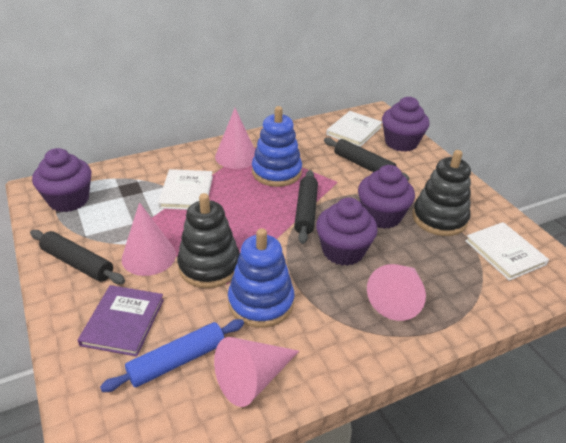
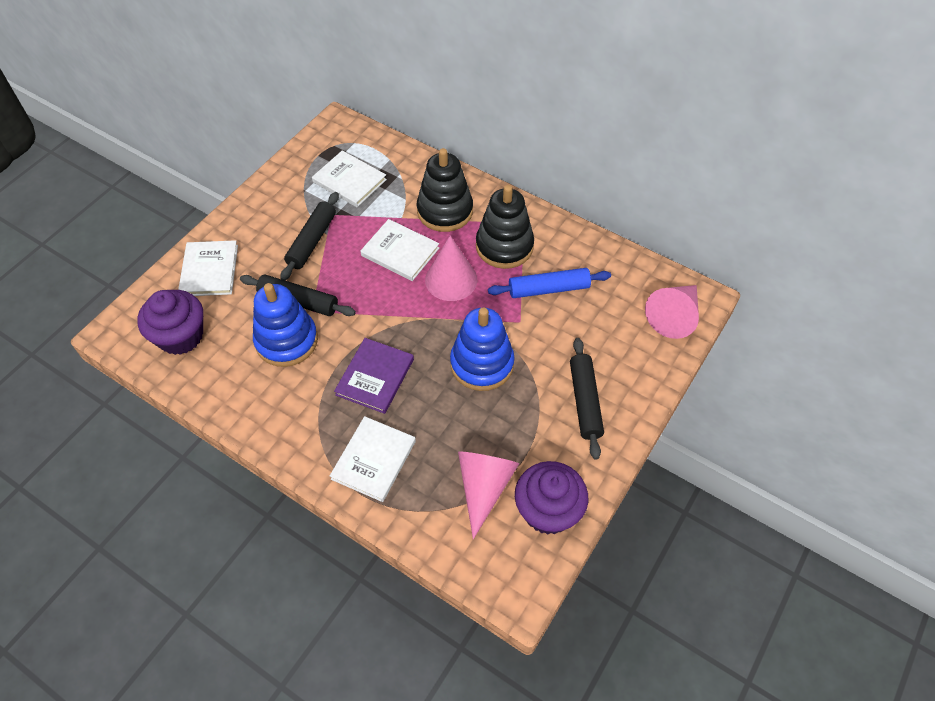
pink cone: [122,202,176,276] [214,337,299,407] [215,108,255,169] [367,264,426,321] = 4 -> [425,236,477,301] [458,451,519,539] [645,285,699,339] = 3
purple cupcake: [32,148,91,212] [316,197,378,266] [358,165,415,229] [382,97,430,152] = 4 -> [137,290,203,355] [515,461,588,535] = 2
white book: [158,169,213,210] [326,111,382,147] [465,222,549,281] = 3 -> [178,240,238,296] [312,150,387,207] [330,416,416,502] [360,219,439,281] = 4

